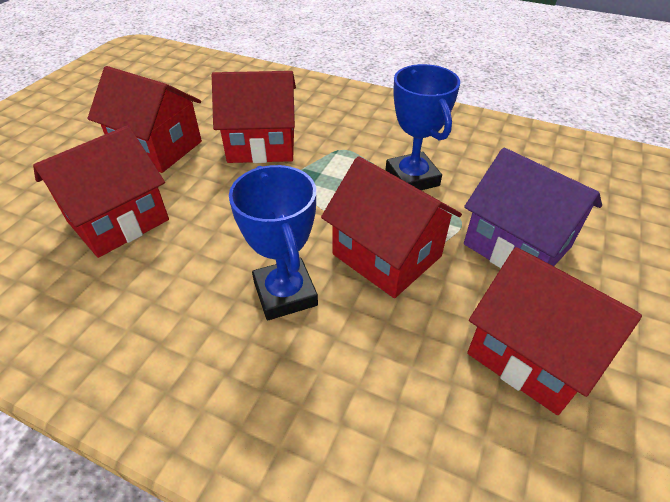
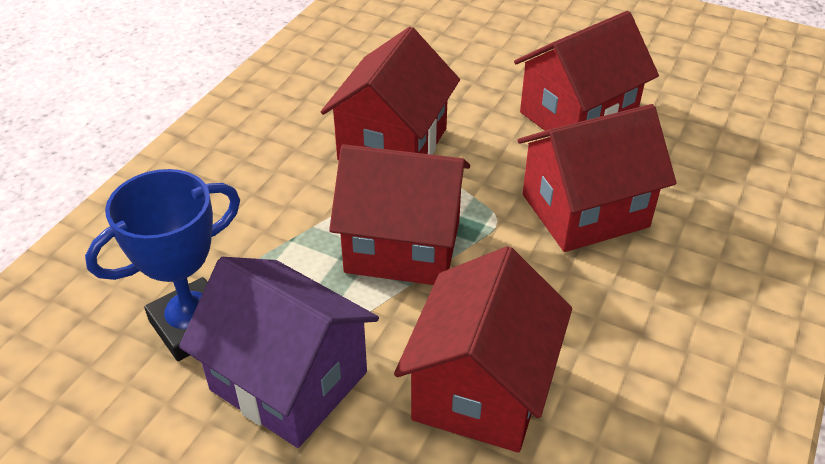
blue trophy: [229,165,318,320] [386,64,460,190] = 2 -> [85,169,240,361] = 1

